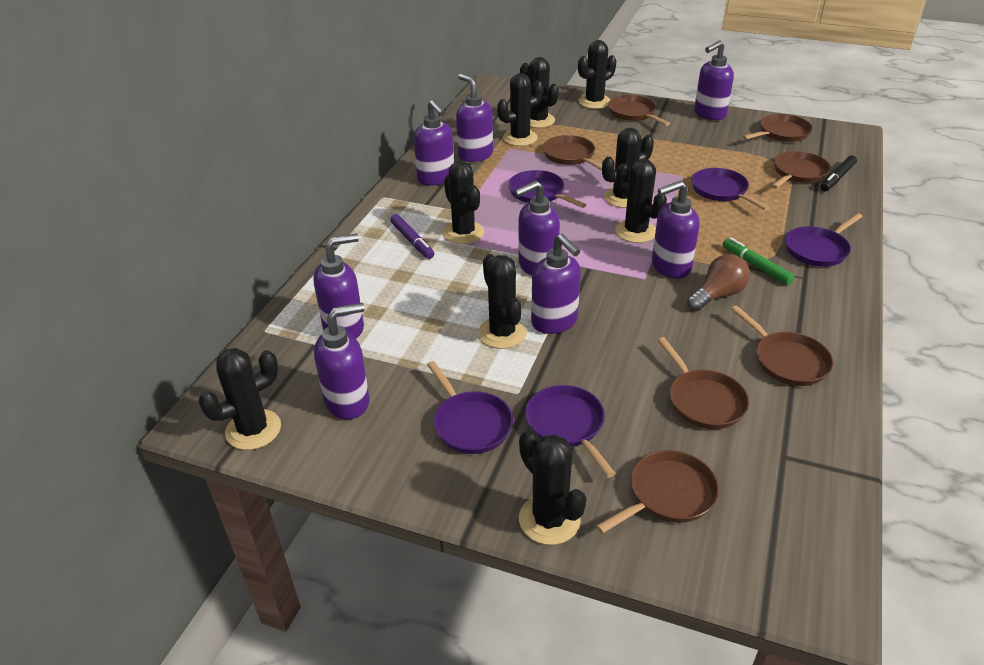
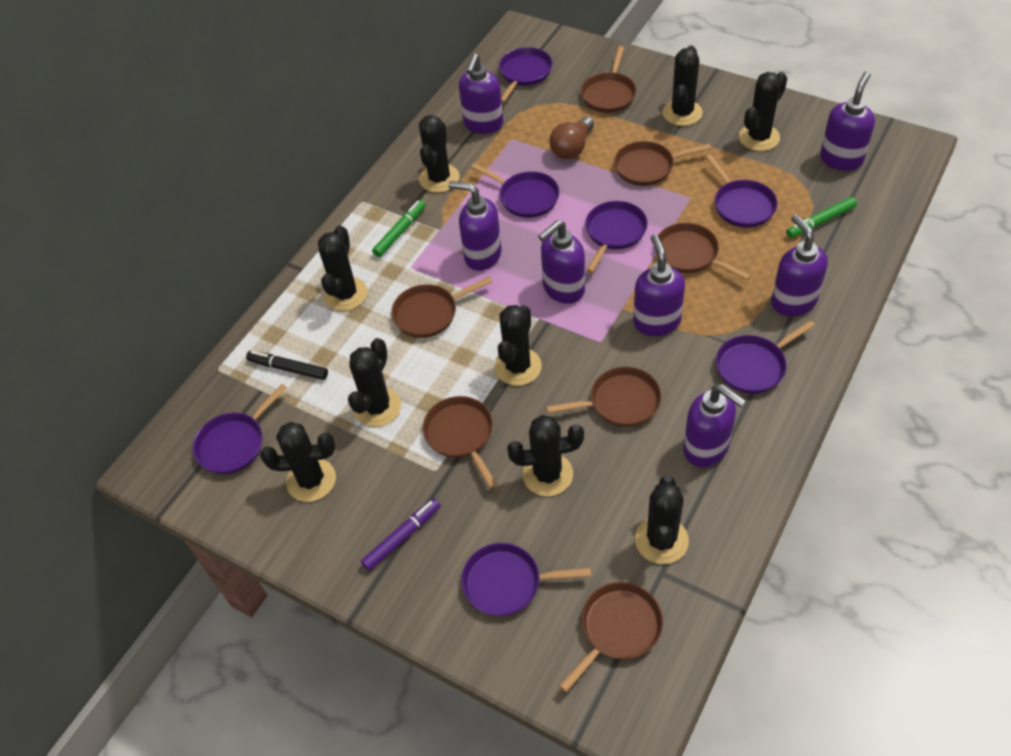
green marker: [722,238,794,285] = 1 -> [372,200,426,257] [786,197,857,238] = 2
purple pan: [427,361,513,454] [508,170,586,208] [525,385,616,478] [692,168,770,210] [785,213,863,267] = 5 -> [193,384,287,474] [461,543,591,616] [471,163,560,218] [499,47,553,103] [585,201,648,273] [705,154,778,228] [716,320,815,394] = 7
purple soap dispenser: [314,233,364,338] [314,303,370,419] [414,100,454,186] [456,74,493,162] [514,181,560,276] [531,234,581,334] [652,180,700,279] [694,40,734,120] = 8 -> [448,181,502,271] [459,53,503,134] [538,220,585,304] [633,234,685,336] [683,384,746,467] [771,214,828,316] [820,71,875,171] = 7

